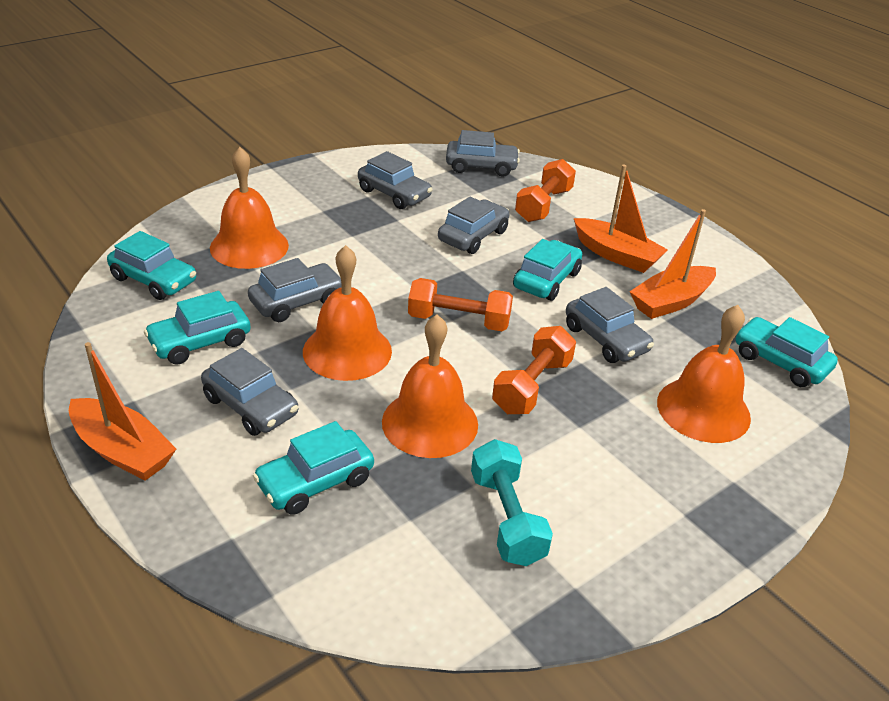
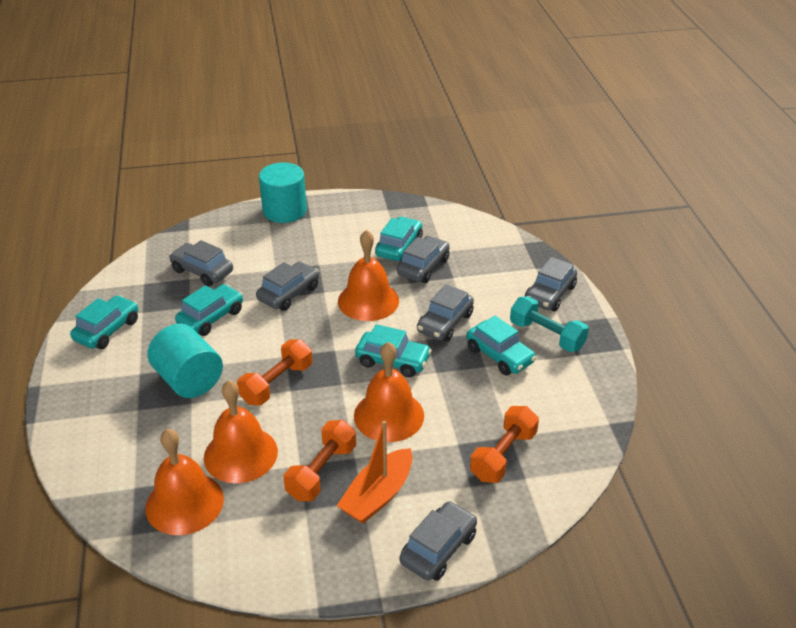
orange boat: [69,342,176,481] [574,165,668,273] [629,209,716,319] = 3 -> [337,421,412,524] = 1
turquoise cylinder: none = 0 -> [147,323,223,398] [259,162,307,223] = 2

